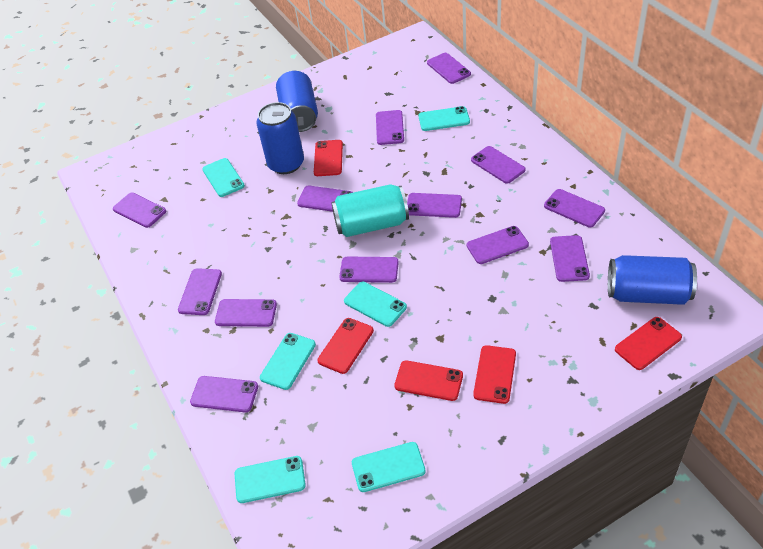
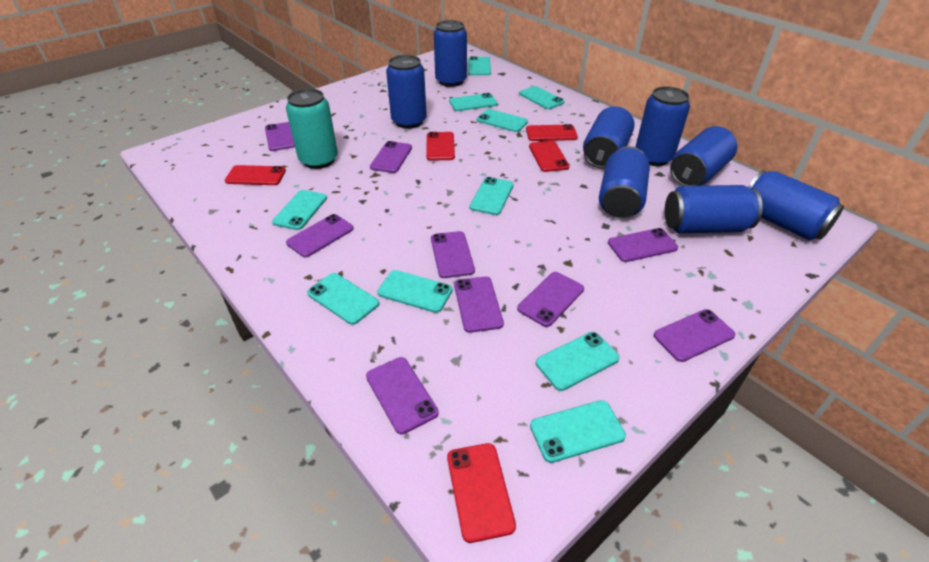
blue can: [256,102,304,174] [276,71,318,132] [608,255,697,305] = 3 -> [386,55,427,129] [434,20,467,87] [583,106,635,168] [599,146,650,218] [636,86,690,166] [665,185,763,233] [670,126,737,186] [748,170,844,240] = 8
purple phone: [113,193,166,228] [178,268,222,315] [190,376,258,412] [215,299,277,327] [297,185,353,212] [339,257,399,283] [376,110,404,145] [407,193,462,218] [427,53,471,84] [467,226,529,264] [471,146,526,184] [544,189,605,227] [550,235,590,282] = 13 -> [265,122,295,151] [286,214,354,257] [366,357,439,434] [370,141,412,173] [431,231,475,278] [454,276,504,333] [517,272,584,327] [608,228,678,262] [654,309,735,362] = 9
turquoise phone: [202,158,245,197] [235,456,306,503] [260,333,316,390] [344,282,407,327] [352,442,426,492] [418,106,470,131] = 6 -> [272,190,327,230] [307,273,379,325] [377,270,453,313] [449,93,498,111] [468,56,491,75] [470,177,514,215] [477,109,528,132] [519,86,565,109] [530,400,626,463] [536,332,620,391] = 10

